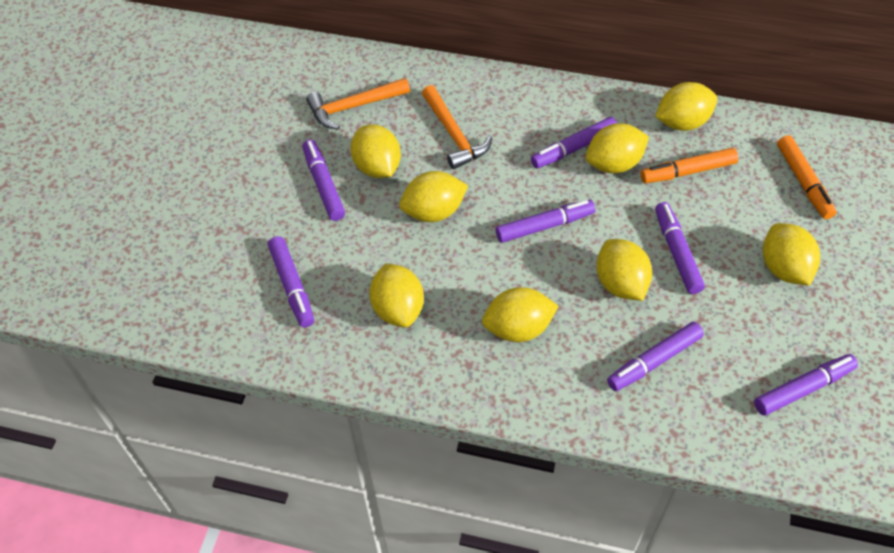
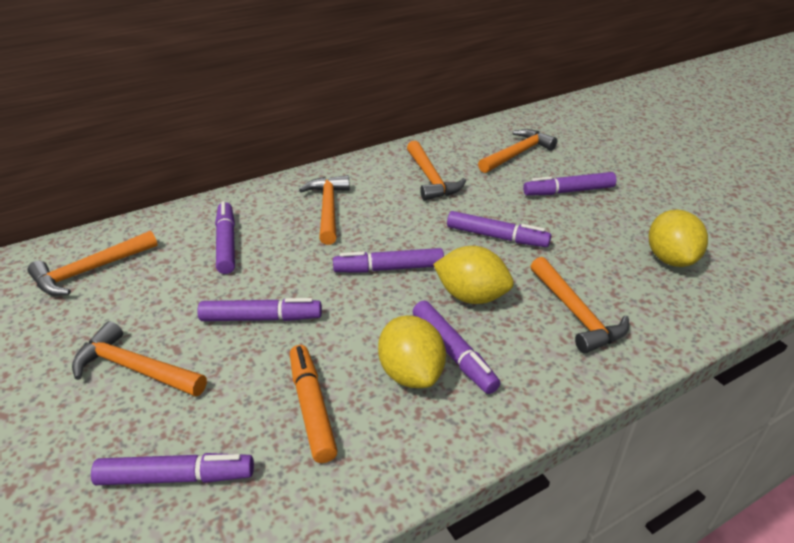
orange hammer: [306,78,410,130] [422,85,492,169] = 2 -> [27,231,158,296] [72,321,207,397] [299,175,350,245] [407,140,466,201] [478,129,557,173] [530,257,629,354] = 6
orange marker: [640,148,738,183] [777,135,837,219] = 2 -> [290,345,338,463] = 1
yellow lemon: [351,125,401,178] [369,263,424,328] [399,171,468,222] [482,287,559,342] [586,123,649,173] [596,239,652,301] [655,82,717,131] [763,223,820,286] = 8 -> [378,315,446,388] [433,246,514,304] [649,210,708,267] = 3

